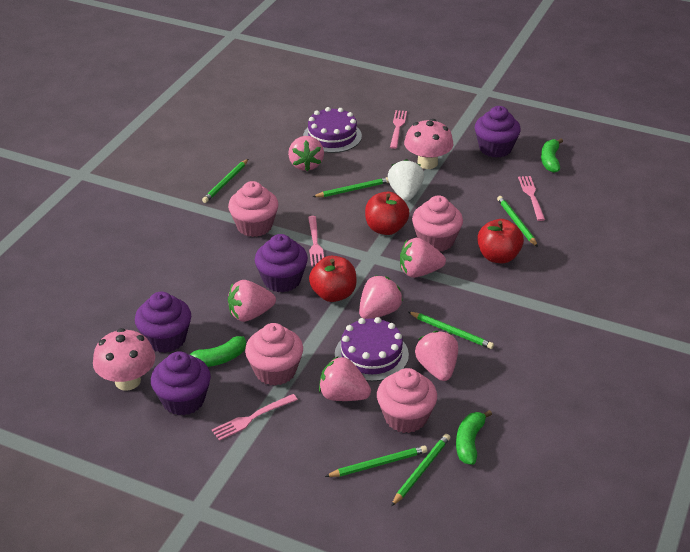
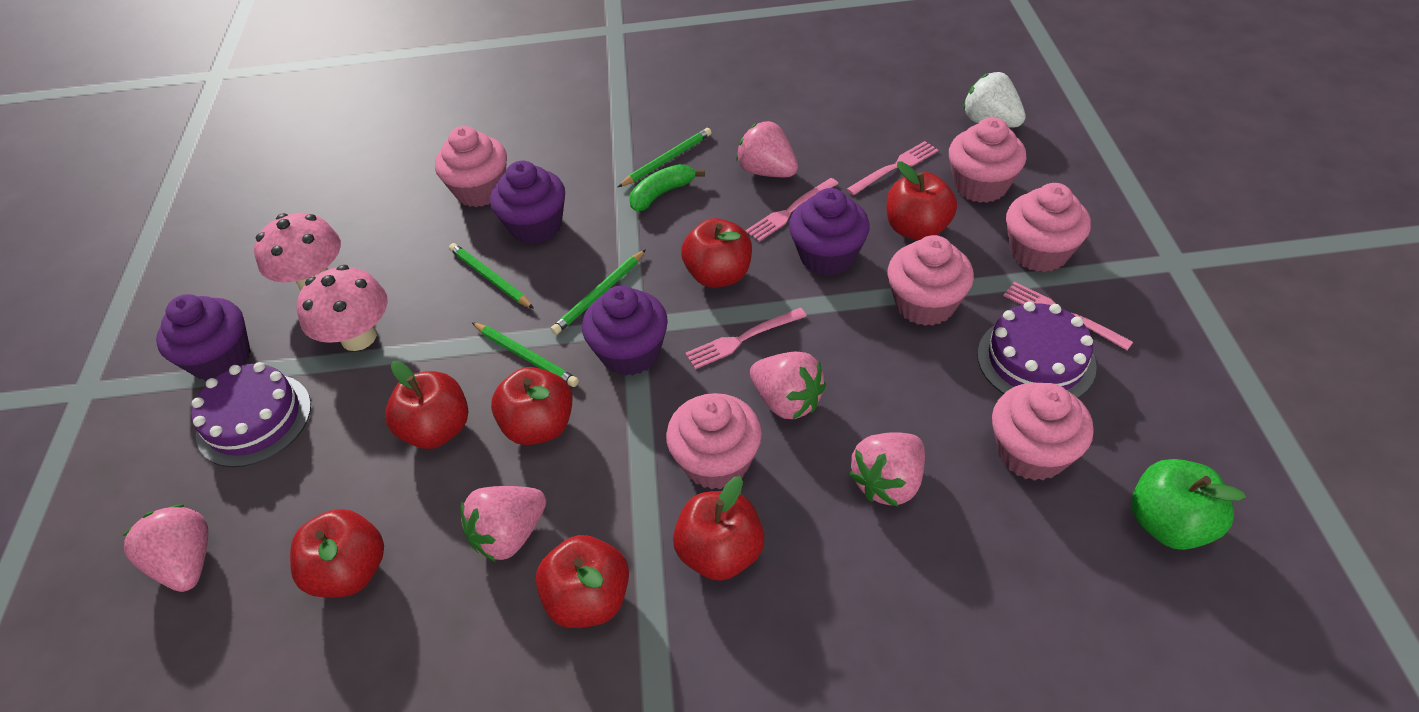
green apple: none = 0 -> [1131,459,1246,550] = 1
green banana: [189,336,246,367] [456,410,492,465] [541,138,563,173] = 3 -> [630,164,705,212] = 1
green pencil: [202,159,248,203] [313,177,389,197] [325,446,427,477] [391,434,450,506] [409,312,494,349] [497,196,538,247] = 6 -> [449,243,534,309] [472,322,579,387] [551,249,646,335] [618,128,712,187] = 4
pink cupcake: [228,181,278,237] [245,323,303,386] [377,368,437,433] [412,195,463,251] = 4 -> [435,126,507,207] [666,393,762,490] [887,235,974,326] [949,117,1027,203] [992,383,1094,481] [1006,183,1091,272] = 6
pink strawberry: [228,280,276,322] [288,136,324,172] [319,357,371,401] [359,275,403,319] [400,238,446,278] [415,331,458,381] = 6 -> [123,504,208,592] [461,486,546,562] [736,121,798,177] [750,352,826,419] [849,432,925,507] = 5
red apple: [309,255,357,302] [365,191,409,235] [477,219,524,263] = 3 -> [290,509,384,597] [385,361,468,449] [491,367,573,445] [535,535,629,628] [673,476,764,581] [681,218,752,288] [887,162,957,240] = 7

